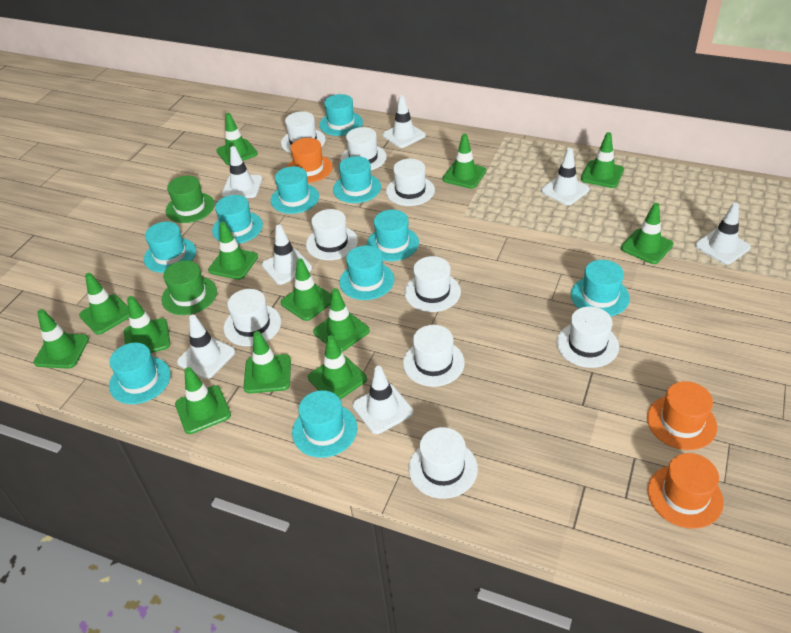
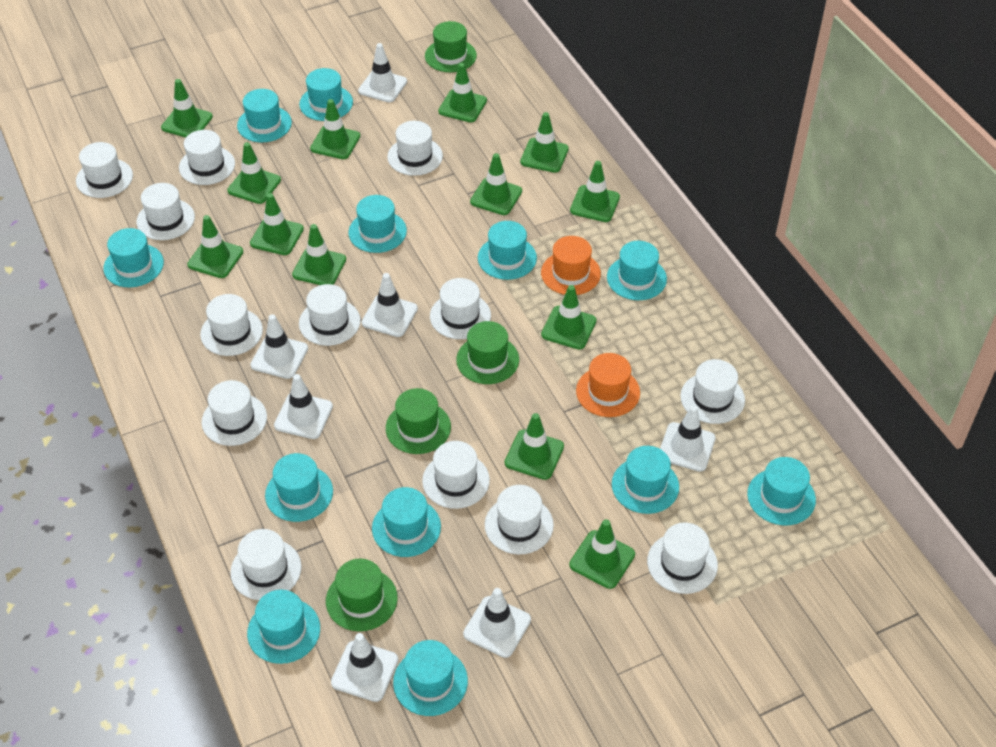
green hat: [161,260,217,315] [166,176,215,223] = 2 -> [326,558,398,631] [386,388,451,454] [425,21,477,72] [456,321,519,384] = 4
orange hat: [287,138,333,183] [647,381,717,450] [648,453,724,529] = 3 -> [541,236,601,295] [576,353,640,417] = 2
turquoise hat: [109,343,171,404] [144,222,196,273] [212,195,263,244] [271,166,319,214] [292,390,357,458] [319,94,363,136] [333,156,381,203] [339,245,394,300] [367,210,419,261] [571,260,630,316] = 10 -> [104,228,164,287] [237,89,292,142] [247,590,320,664] [265,453,333,522] [299,68,353,121] [349,195,407,253] [372,487,441,557] [393,640,468,716] [478,221,537,280] [607,241,667,300] [612,446,679,514] [747,457,816,525] = 12
white hat: [224,289,281,346] [281,111,326,153] [306,209,358,260] [340,127,387,170] [386,159,435,206] [403,325,465,387] [405,256,461,312] [409,427,478,499] [557,306,619,368] = 9 -> [76,142,133,198] [136,183,195,240] [179,130,235,185] [200,294,263,356] [202,380,267,446] [230,529,302,600] [299,284,361,346] [387,121,443,176] [422,441,490,509] [430,278,491,339] [485,485,554,554] [647,523,718,594] [680,359,745,424] = 13

